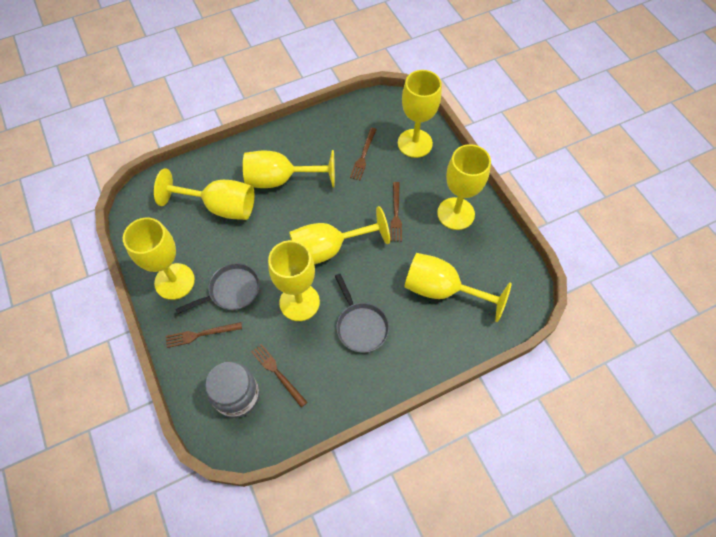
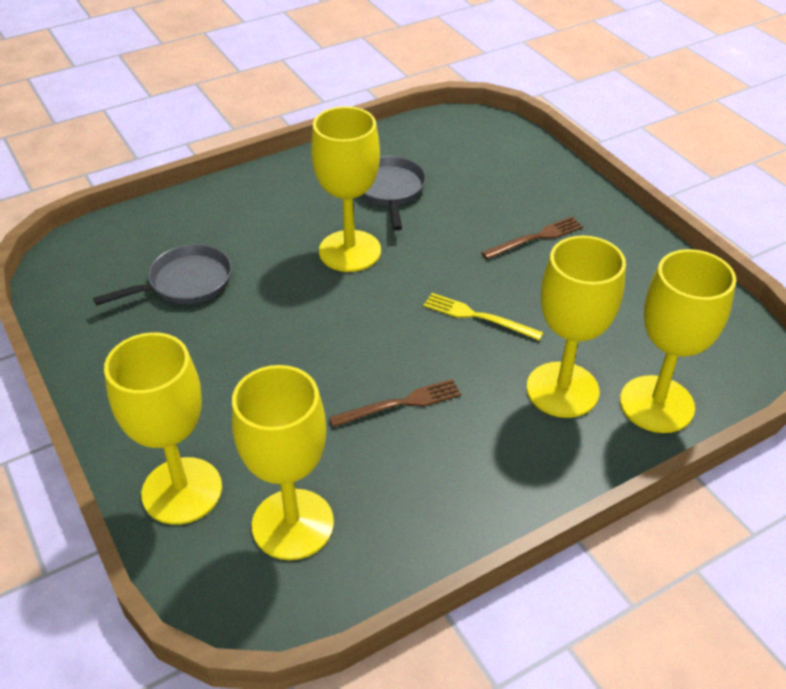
brown fork: [166,322,242,348] [251,344,307,408] [350,128,377,180] [390,182,402,241] = 4 -> [329,379,461,427] [481,217,583,259] = 2
grey jar: [206,362,260,418] = 1 -> none = 0
yellow fork: none = 0 -> [423,293,544,341] = 1
yellow goblet: [123,218,195,300] [154,168,254,220] [243,150,335,188] [268,240,320,321] [289,206,390,264] [398,70,442,158] [404,253,511,322] [437,144,491,230] = 8 -> [104,332,222,525] [232,365,334,560] [311,106,381,272] [526,236,626,418] [620,249,736,433] = 5

